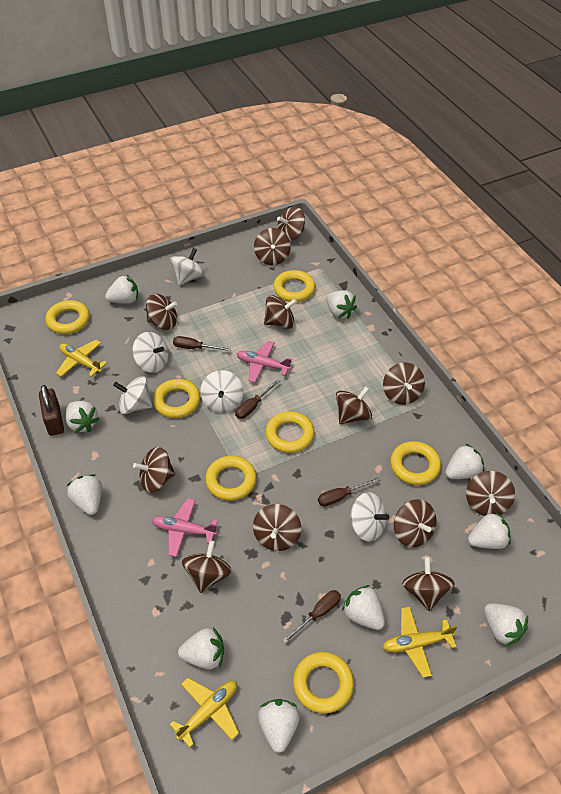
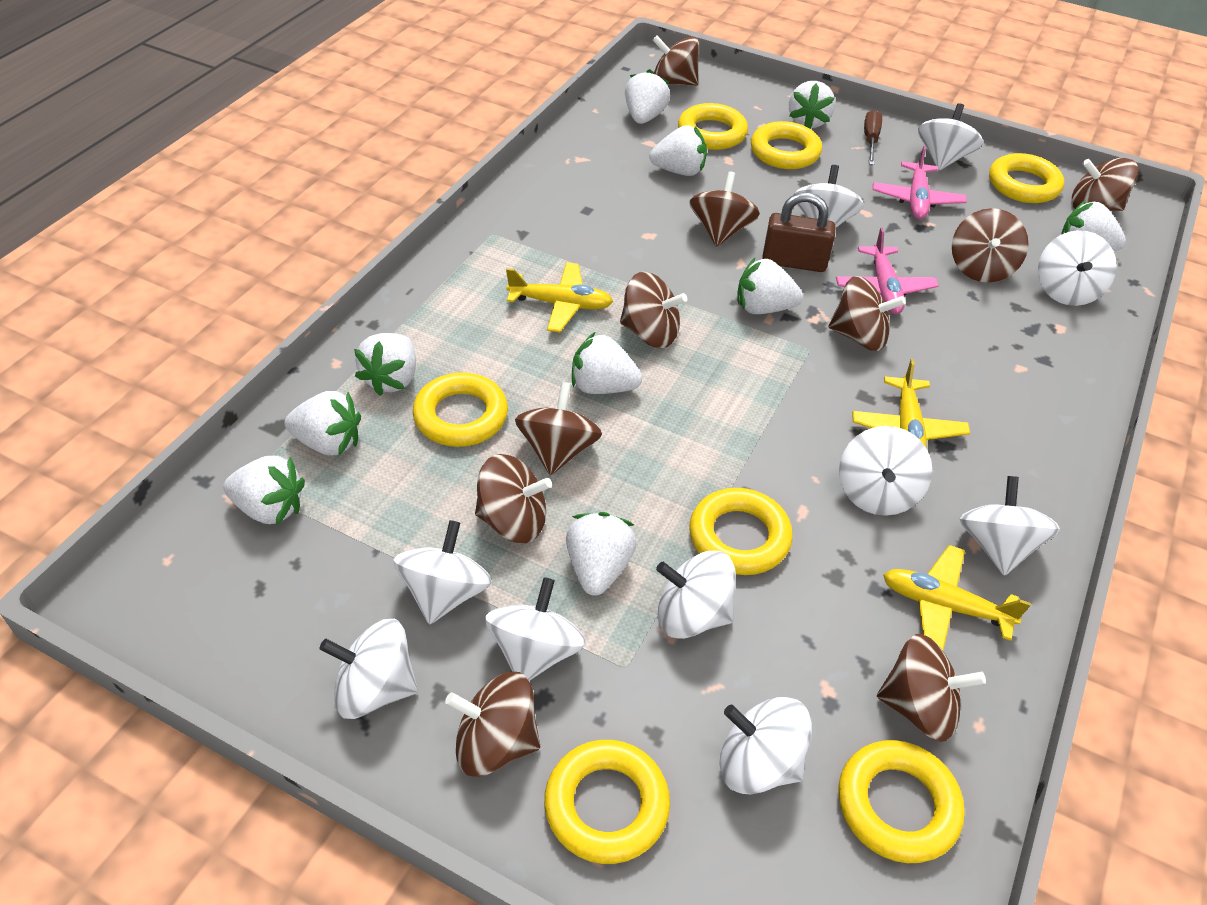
brown screwdriver: [173,336,231,351] [235,379,280,419] [282,590,341,644] [318,477,380,507] = 4 -> [864,110,882,165] = 1
brown spinning top: [133,447,175,493] [146,294,177,330] [182,540,232,593] [253,504,301,551] [254,228,291,265] [264,295,297,329] [277,207,305,241] [336,386,372,424] [383,363,425,405] [394,499,436,547] [402,557,455,611] [466,471,515,516] = 12 -> [445,672,540,777] [475,454,552,543] [515,382,602,475] [620,272,687,348] [652,35,699,86] [689,171,760,247] [828,276,906,351] [877,634,986,742] [952,208,1028,283] [1072,158,1138,211] = 10
white spinning top: [113,376,153,414] [132,332,169,373] [170,248,205,285] [200,370,244,413] [350,492,389,541] = 5 -> [320,619,418,719] [393,520,492,624] [485,577,586,681] [656,551,736,639] [719,697,812,794] [794,165,864,228] [839,426,932,516] [918,103,983,170] [960,476,1060,576] [1038,230,1117,306] = 10

